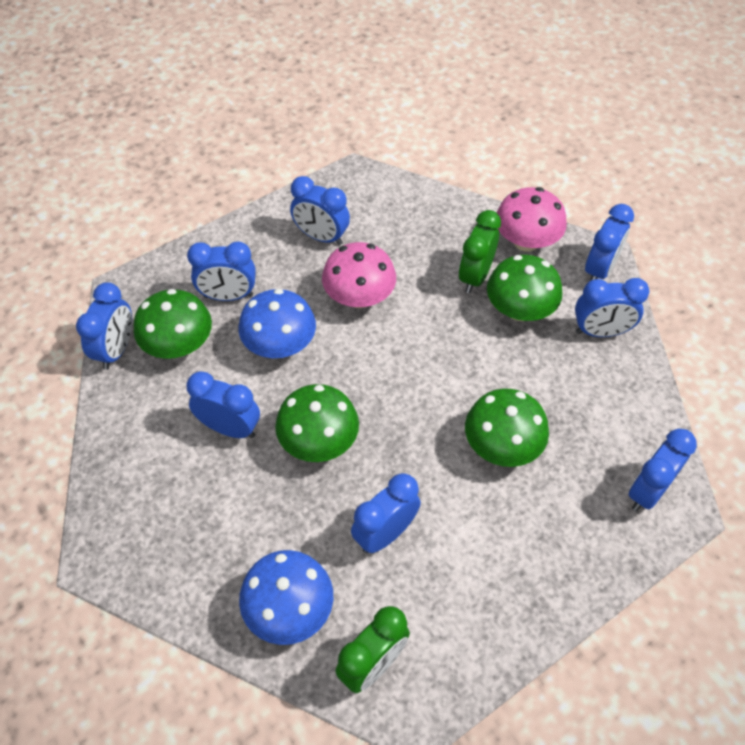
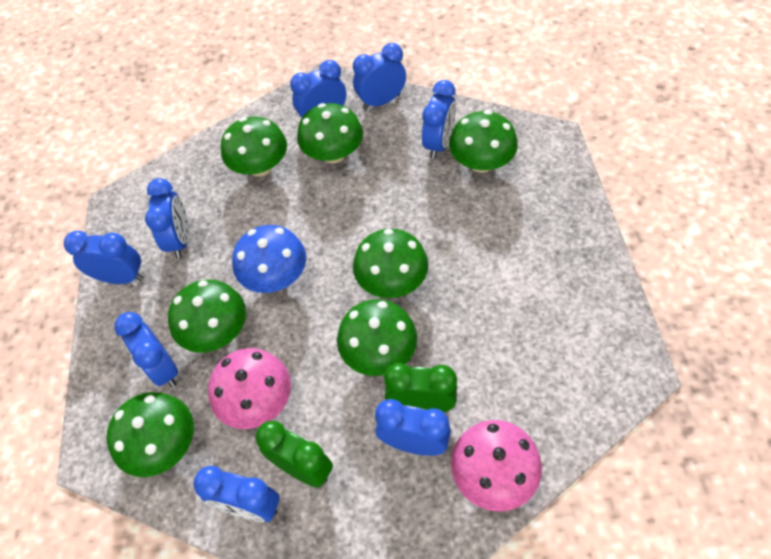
blue mushroom: [238,289,316,358] [239,550,333,645] = 2 -> [232,225,306,293] = 1
green mushroom: [134,289,212,359] [275,384,359,462] [465,388,549,467] [487,255,562,321] = 4 -> [106,392,194,477] [168,279,246,352] [221,116,287,177] [297,103,363,163] [337,299,417,376] [353,229,429,298] [449,110,518,173] = 7

